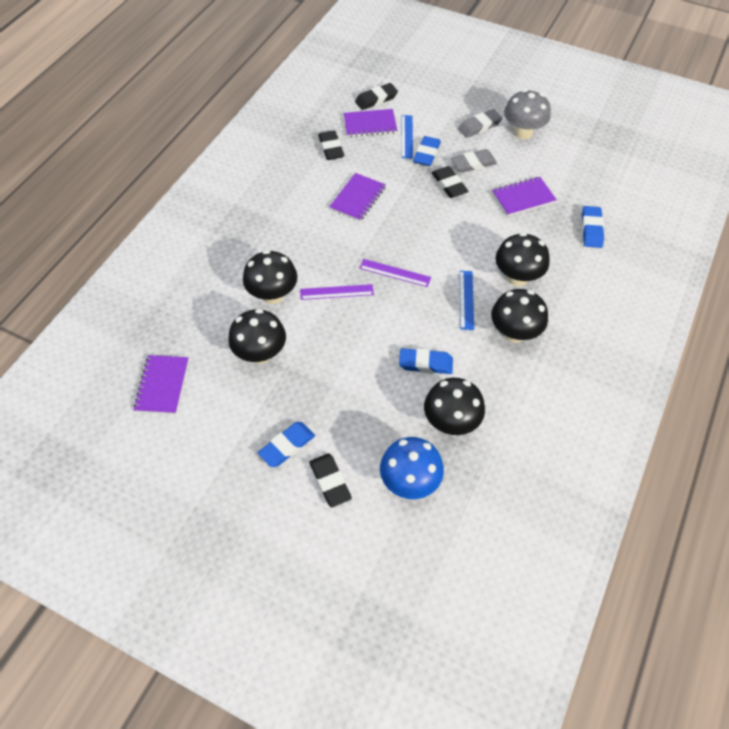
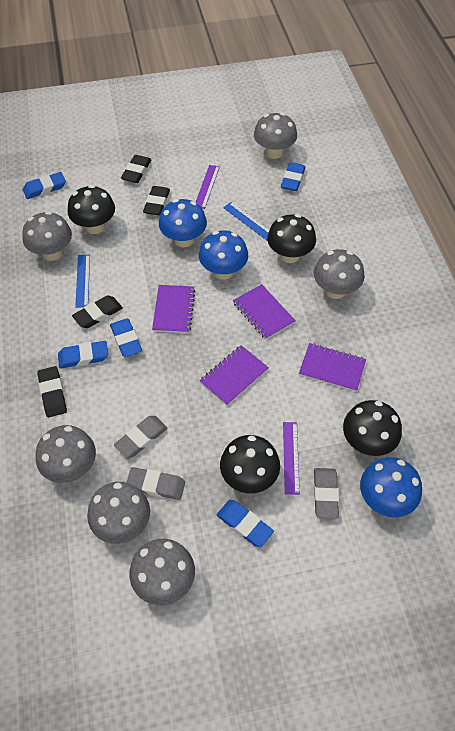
black mushroom: [228,309,286,364] [243,250,298,304] [424,378,485,435] [491,289,548,343] [495,232,549,286] = 5 -> [67,185,115,234] [220,435,280,493] [267,214,316,263] [343,400,402,456] = 4
blue eraser: [258,422,315,467] [399,348,453,374] [413,136,441,166] [582,206,604,248] = 4 -> [23,172,66,199] [58,341,108,369] [110,319,142,357] [217,500,274,547] [281,162,306,191] = 5
blue mushroom: [380,437,444,499] = 1 -> [159,199,207,247] [199,230,248,280] [360,457,422,518] = 3
grey eraser: [451,149,497,173] [458,109,502,138] = 2 -> [114,416,168,458] [126,467,185,500] [314,468,339,518] = 3
grey mushroom: [504,89,551,139] = 1 -> [22,211,72,261] [36,425,96,483] [87,482,150,544] [130,539,195,606] [254,113,297,159] [314,249,365,299] = 6

